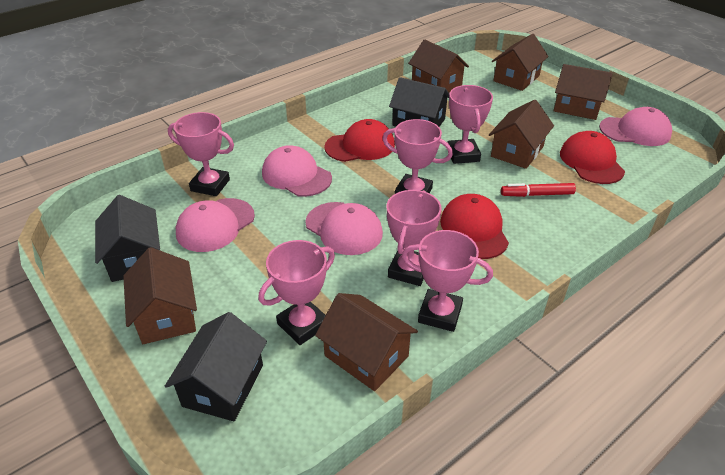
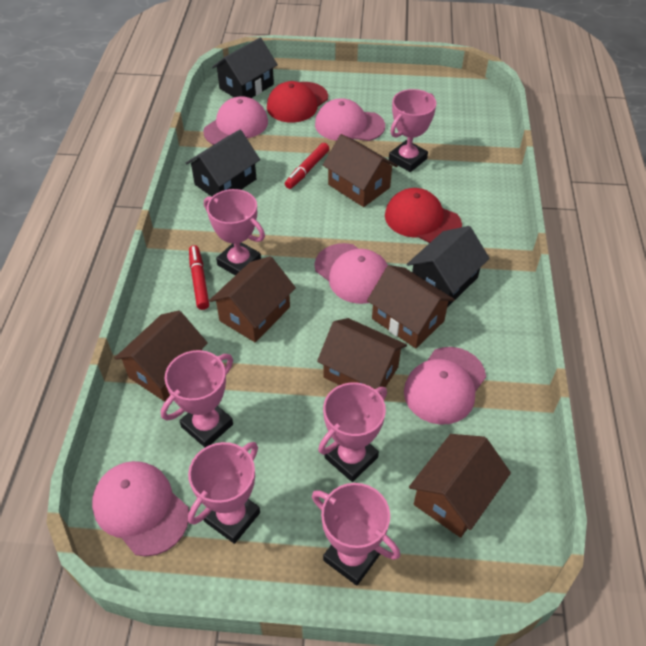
pink cap: [176,198,255,252] [262,145,332,197] [305,202,383,255] [599,107,672,146] = 4 -> [92,461,189,557] [203,96,268,145] [315,98,385,141] [315,243,388,304] [404,347,486,425] = 5
red cap: [324,119,395,162] [440,194,509,259] [560,131,625,184] = 3 -> [267,81,328,123] [385,188,462,243] = 2
red marker: [501,183,576,197] = 1 -> [189,245,209,310] [285,143,329,189] = 2

